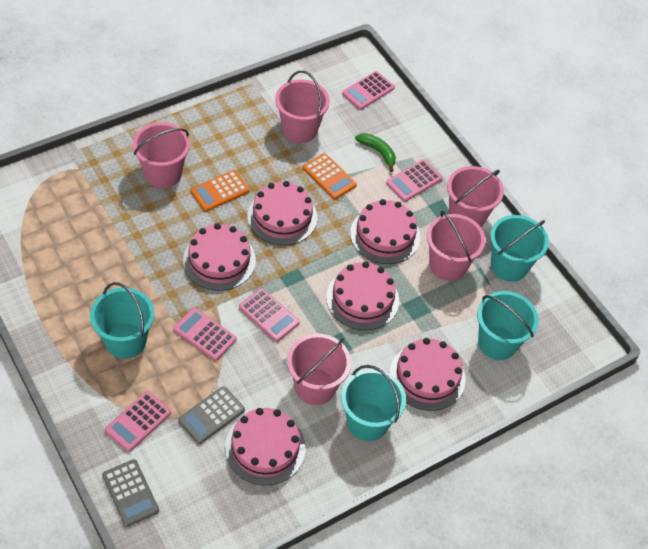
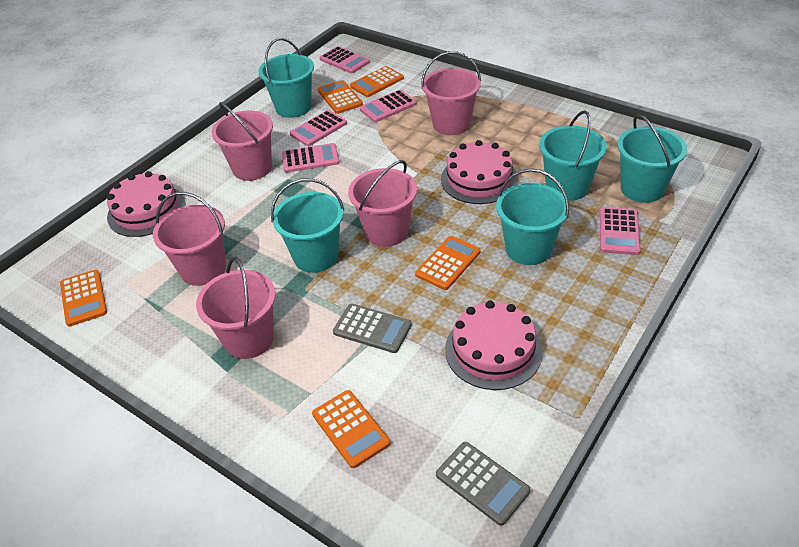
green banana: [355,133,396,172] = 1 -> none = 0
orange calculator: [190,170,250,212] [303,153,357,200] = 2 -> [60,270,107,327] [312,390,390,468] [318,80,363,114] [350,66,404,97] [415,236,481,290] = 5
pink cake: [183,223,256,291] [225,408,306,486] [247,181,317,245] [326,262,399,330] [350,199,420,264] [390,338,466,411] = 6 -> [107,171,186,237] [441,140,518,204] [445,301,543,390] = 3
turquoise bucket: [90,282,154,359] [341,365,406,441] [477,291,539,360] [490,215,549,282] = 4 -> [258,38,314,118] [271,178,344,273] [496,168,569,265] [539,110,607,201] [617,114,687,203] = 5

